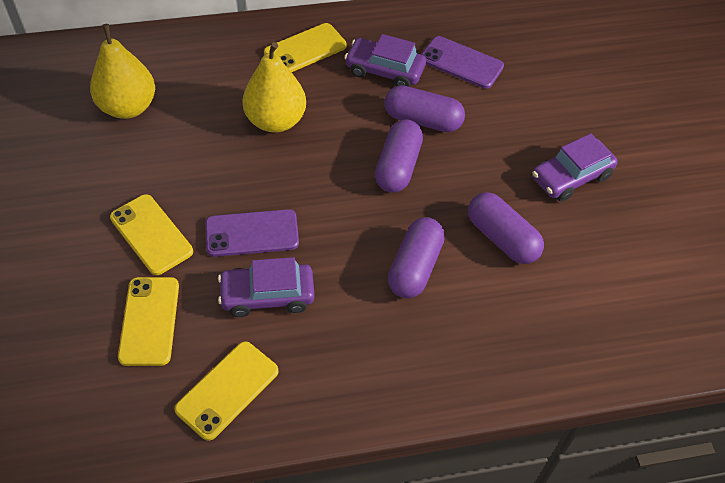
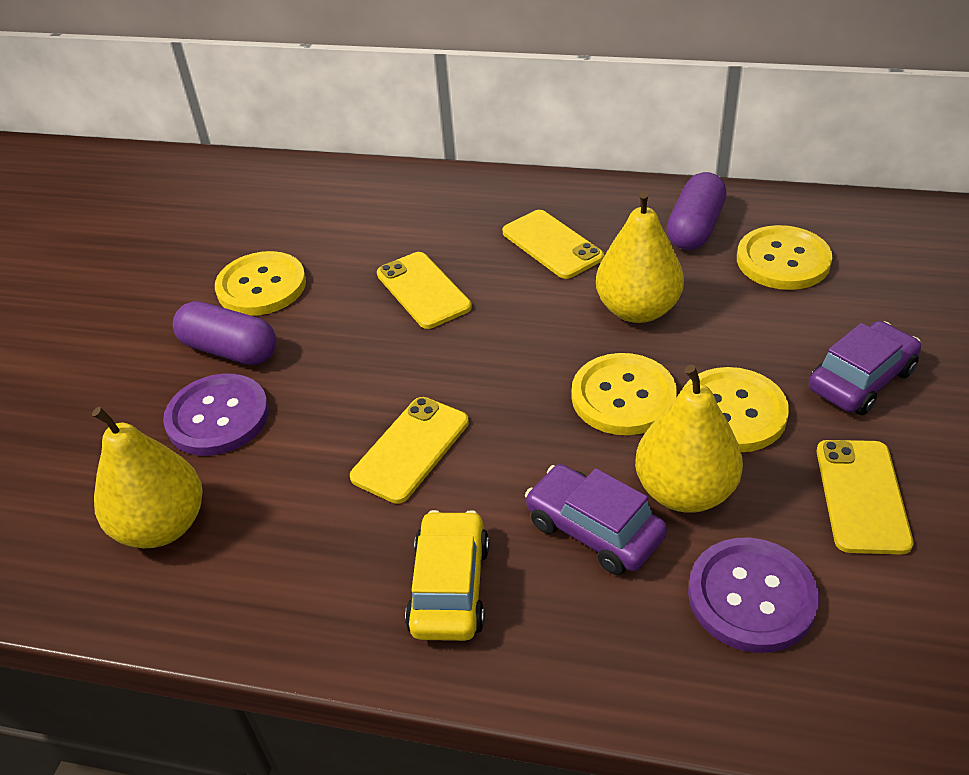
purple button: none = 0 -> [163,374,269,456] [688,537,819,653] = 2
purple capsule: [375,120,423,193] [384,85,465,132] [388,217,445,298] [468,192,544,264] = 4 -> [173,301,277,365] [667,172,727,250] = 2
purple car: [218,257,315,317] [344,34,426,87] [533,133,618,202] = 3 -> [525,464,667,575] [809,321,921,415] = 2
purple phone: [205,209,299,257] [421,36,504,89] = 2 -> none = 0
yellow button: none = 0 -> [215,251,306,316] [572,353,677,435] [683,367,789,452] [737,225,833,290] = 4
yellow car: none = 0 -> [405,510,489,641] = 1
yellow pear: [90,24,155,119] [242,42,306,133] = 2 -> [92,407,203,548] [596,190,684,323] [635,365,743,513] = 3

